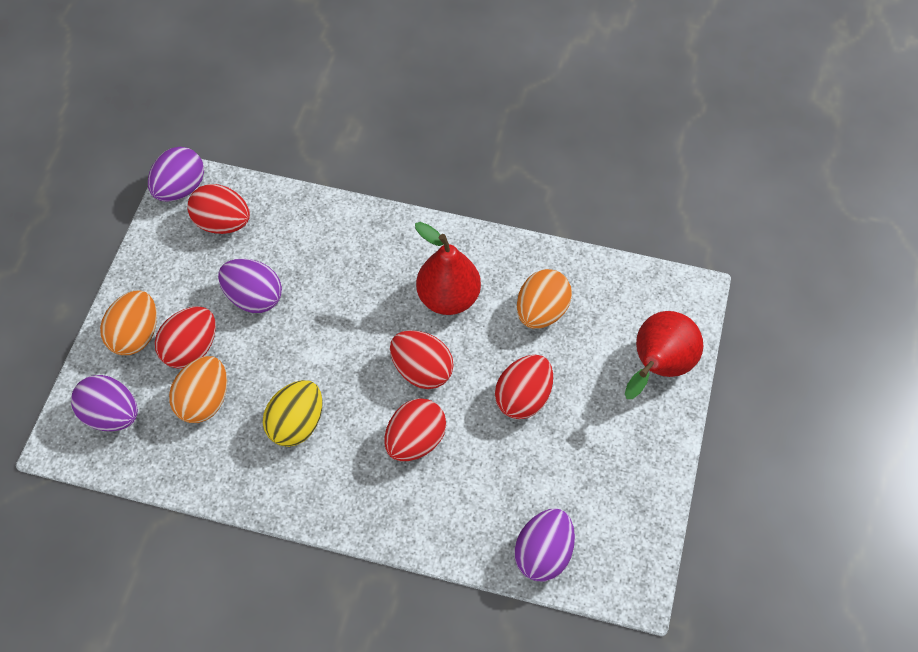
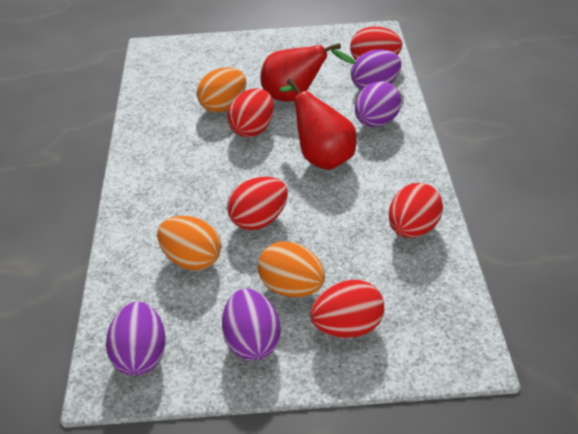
yellow egg: [263,380,323,447] = 1 -> none = 0

